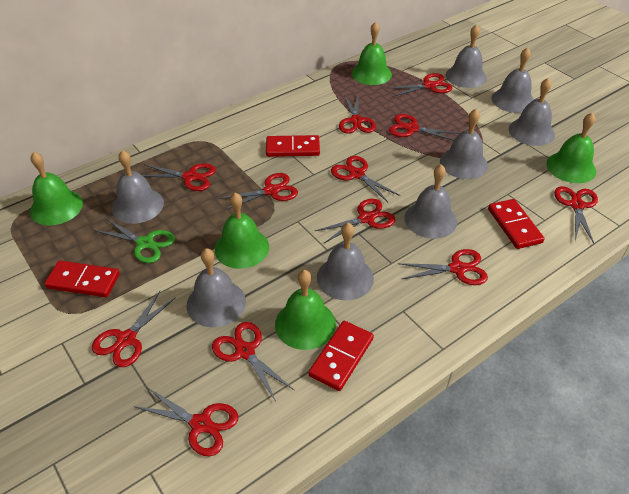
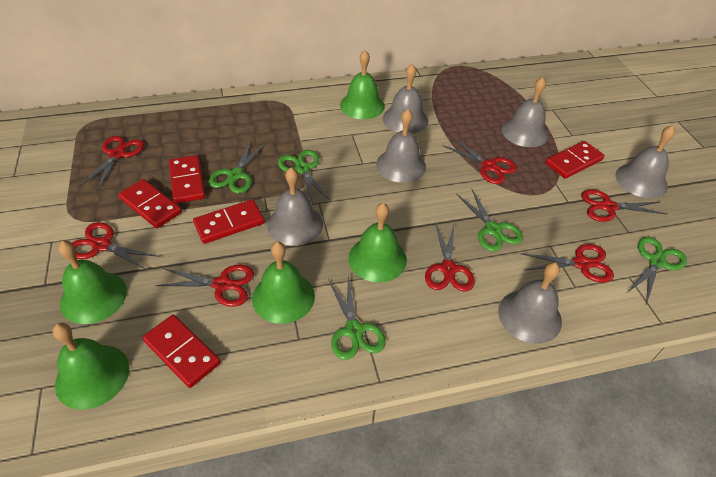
green scissors: [94,219,175,263] = 1 -> [209,140,266,193] [278,150,331,205] [328,275,386,360] [456,188,523,252] [627,237,687,305] = 5
grey bell: [112,150,164,224] [186,248,246,327] [317,223,374,300] [404,164,457,239] [440,109,488,179] [446,24,487,88] [491,47,534,113] [509,78,555,146] = 8 -> [267,167,323,246] [376,109,426,183] [383,64,428,134] [498,262,562,344] [502,77,548,147] [616,125,675,198] = 6
red domino: [44,260,120,297] [266,135,320,157] [309,321,374,391] [488,199,545,249] = 4 -> [118,179,182,228] [142,315,221,388] [169,155,205,203] [193,199,265,244] [545,141,605,179] = 5
red scissors: [92,291,176,367] [134,387,238,456] [142,163,216,191] [212,322,294,402] [218,173,298,210] [315,199,395,243] [331,156,400,202] [339,93,376,134] [387,73,452,97] [389,114,460,141] [398,249,488,285] [554,186,598,244] = 12 -> [72,222,160,271] [80,136,144,191] [155,265,254,307] [425,222,475,292] [444,138,517,184] [520,244,614,282] [581,189,667,222] = 7

